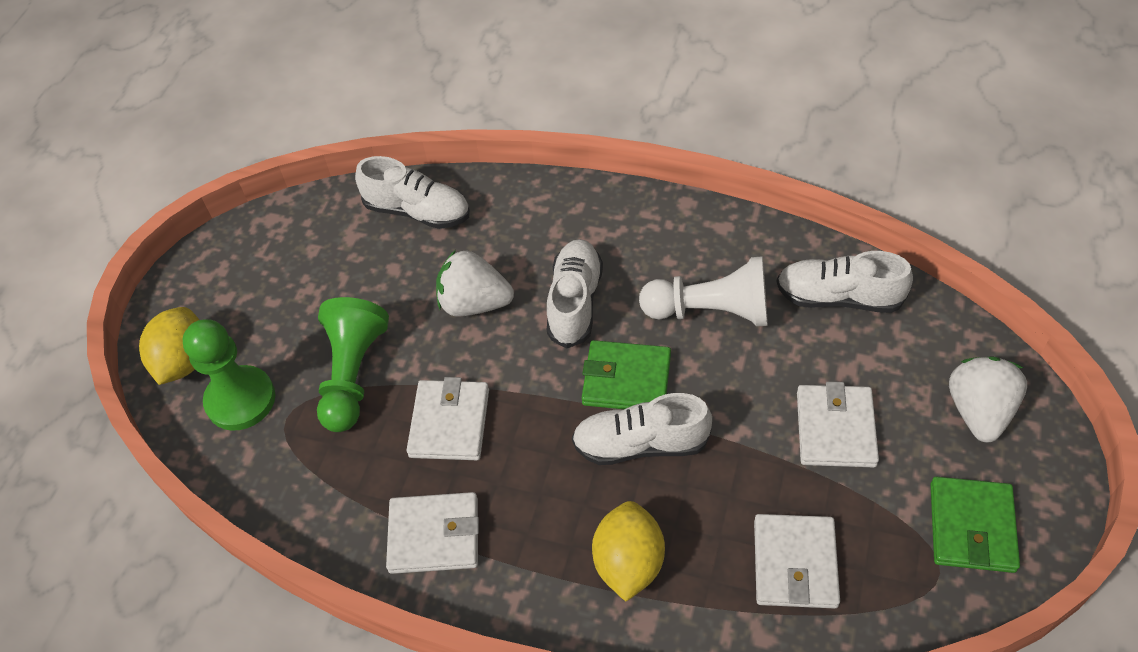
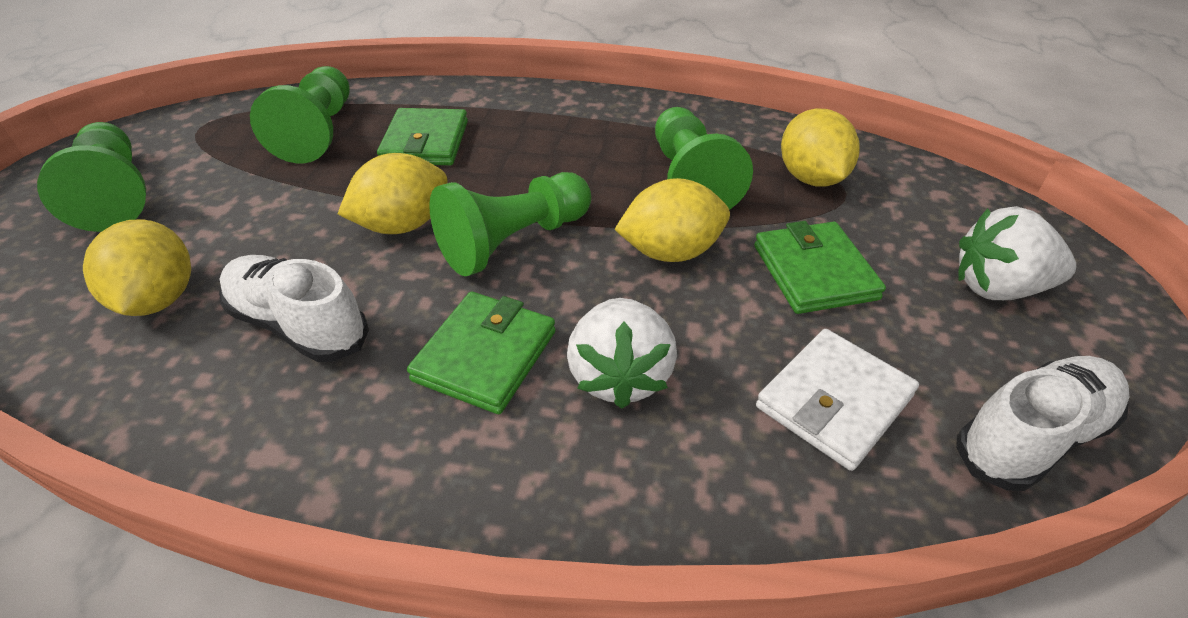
green pawn: [183,319,275,431] [317,297,389,432] = 2 -> [37,122,146,232] [250,66,350,163] [429,172,591,276] [655,107,753,210] = 4
green wallet: [582,340,671,409] [930,477,1020,573] = 2 -> [377,108,468,165] [407,292,556,414] [754,221,886,314] = 3
white pawn: [639,256,768,327] = 1 -> none = 0
white shoe: [355,156,470,229] [547,239,603,348] [572,393,712,465] [777,251,913,313] = 4 -> [219,255,369,362] [956,356,1129,491] = 2
white wallet: [386,492,479,574] [406,377,489,460] [754,514,840,609] [797,382,879,467] = 4 -> [756,329,919,471] = 1
yellow lemon: [139,307,199,385] [592,501,665,602] = 2 -> [83,219,191,316] [338,153,447,234] [614,178,730,262] [781,108,859,187] = 4

